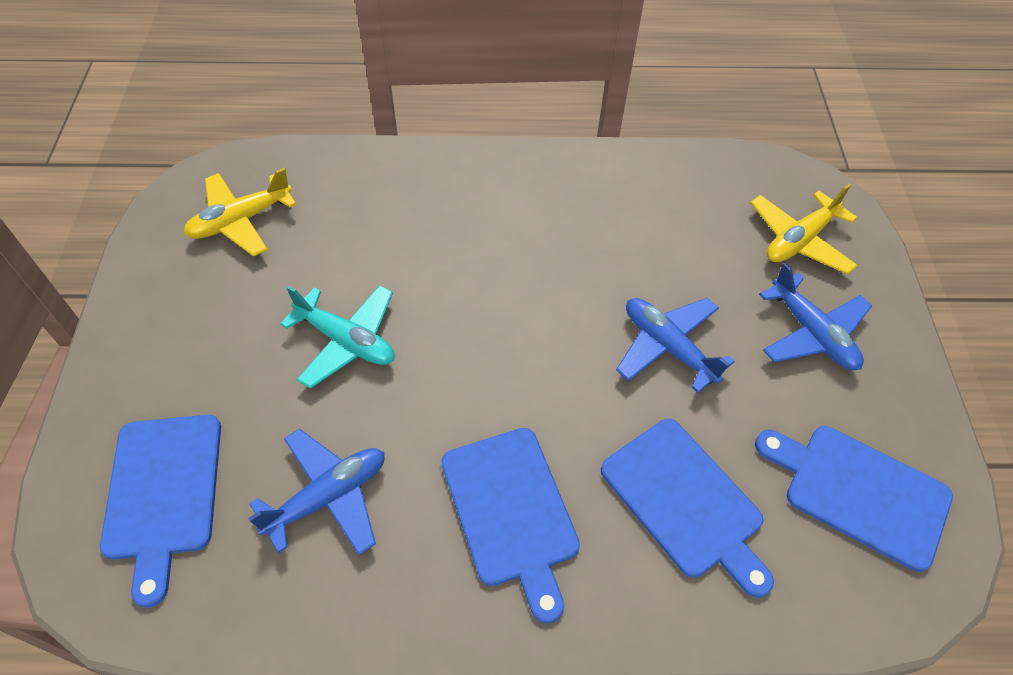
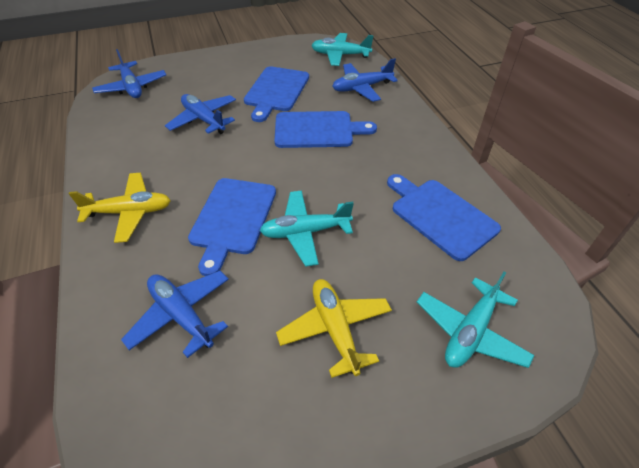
blue plane: [248,429,385,555] [616,298,735,393] [759,262,872,370] = 3 -> [92,49,166,98] [121,271,229,358] [165,94,236,134] [332,58,398,102] = 4
turquoise plane: [280,285,395,389] = 1 -> [260,190,354,267] [311,33,374,66] [417,271,535,368] = 3

